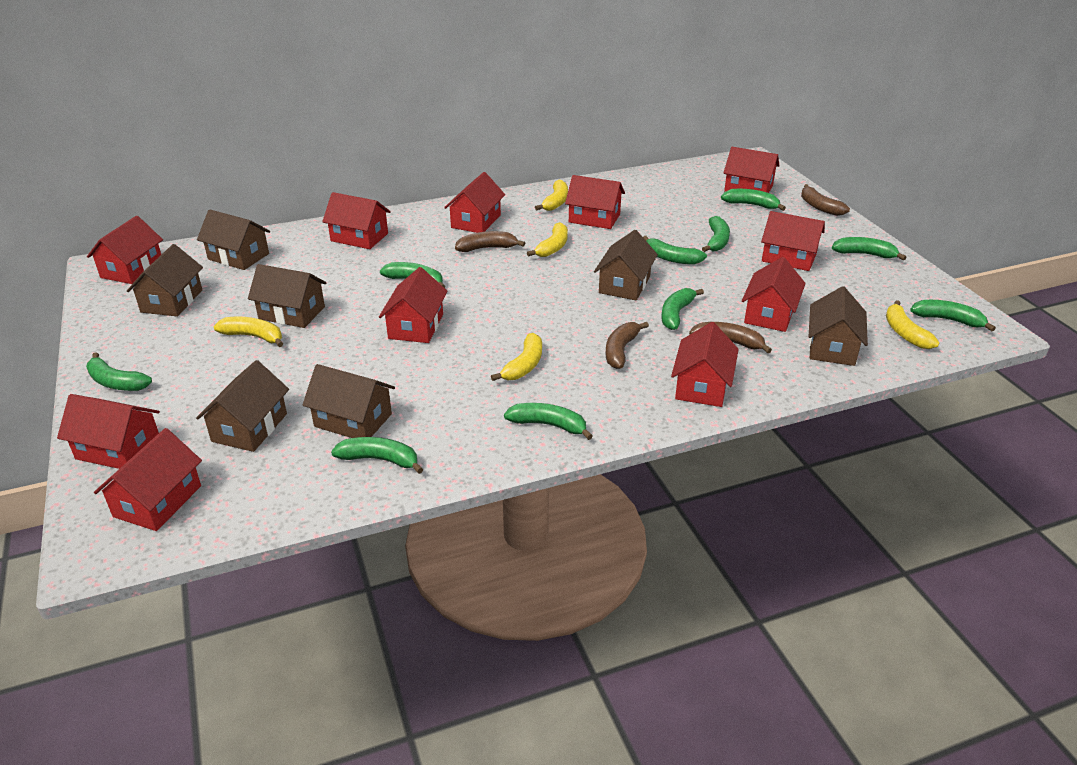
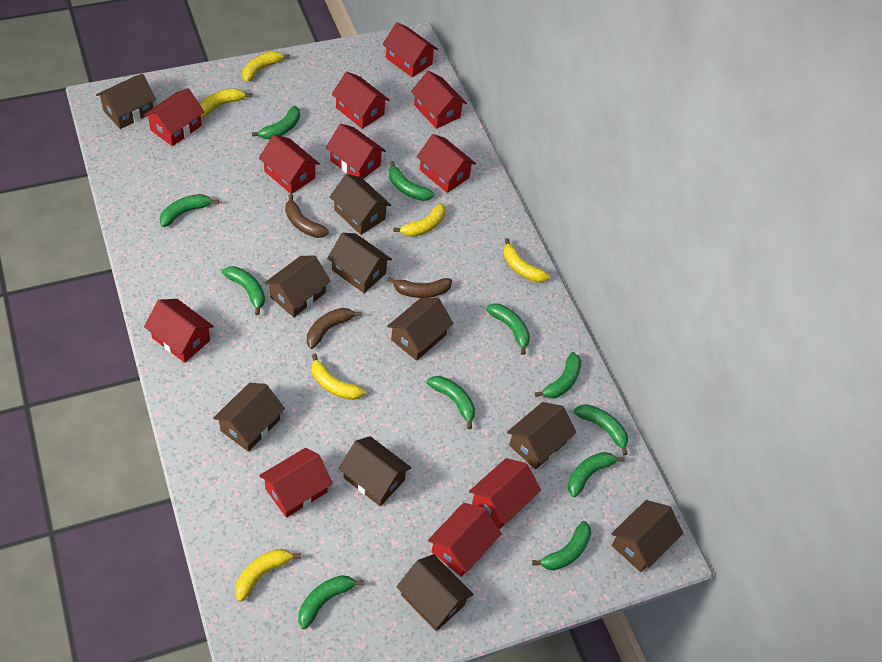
brown banana: [455,231,525,252] [606,322,649,369] [689,322,772,353] [801,184,850,216] = 4 -> [285,194,329,238] [307,308,362,349] [387,277,452,298] = 3
brown house: [127,244,203,317] [196,360,289,452] [197,209,270,270] [248,264,326,328] [303,364,395,438] [594,230,658,300] [809,286,868,366] = 7 -> [96,74,156,129] [213,383,285,452] [264,256,331,317] [327,233,392,293] [330,174,391,235] [339,436,411,506] [387,298,454,361] [397,554,473,631] [507,402,576,470] [611,500,683,572] = 10
green banana: [86,352,152,391] [331,437,423,474] [380,262,446,288] [504,403,593,440] [643,236,707,265] [662,288,704,330] [702,216,730,252] [721,189,786,211] [832,237,906,261] [910,300,996,331] = 10 -> [160,194,219,227] [222,266,265,315] [252,106,300,139] [298,575,364,629] [389,161,434,201] [427,376,475,429] [486,303,530,355] [532,521,591,570] [535,352,581,398] [568,452,625,497] [574,404,628,455] = 11
yellow banana: [213,317,283,347] [491,333,542,381] [527,222,568,257] [535,180,568,211] [886,300,940,349] = 5 -> [200,88,252,117] [235,549,301,602] [242,51,290,82] [312,354,365,400] [393,203,446,237] [503,238,550,283] = 6

